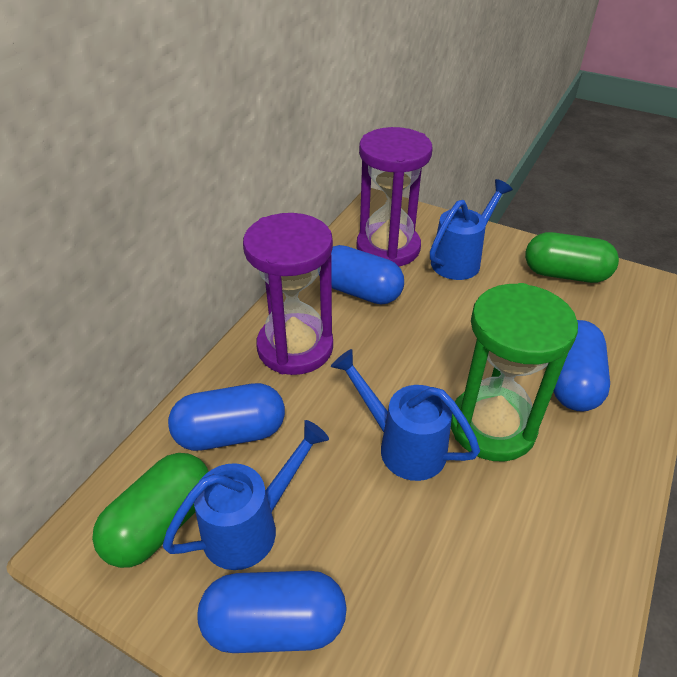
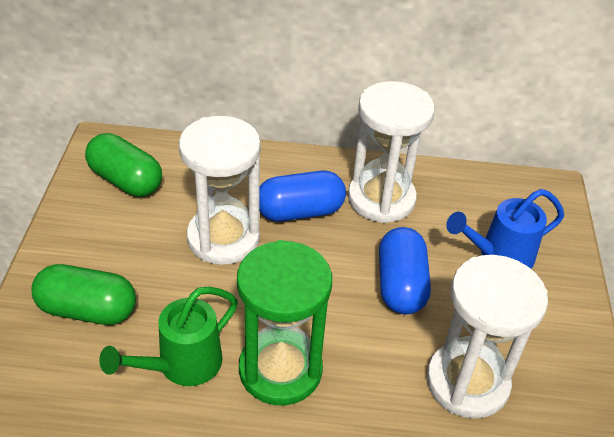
blue capsule: [168,383,285,451] [197,571,347,653] [319,245,404,305] [553,320,610,412] = 4 -> [259,171,346,221] [379,227,431,314] = 2
blue watering can: [162,420,329,570] [331,349,480,481] [430,179,513,280] = 3 -> [446,189,564,269] = 1
green watering can: none = 0 -> [99,287,238,386] = 1
purple hourglass: [243,213,333,375] [356,127,432,267] = 2 -> none = 0
white hourglass: none = 0 -> [179,116,261,265] [348,81,435,223] [427,255,548,418] = 3

